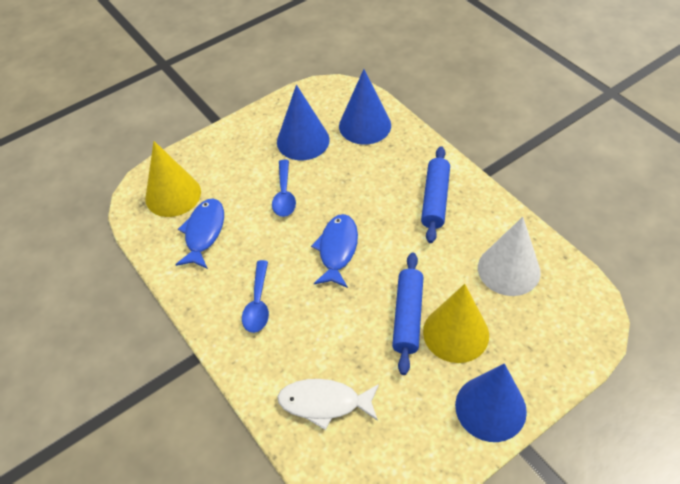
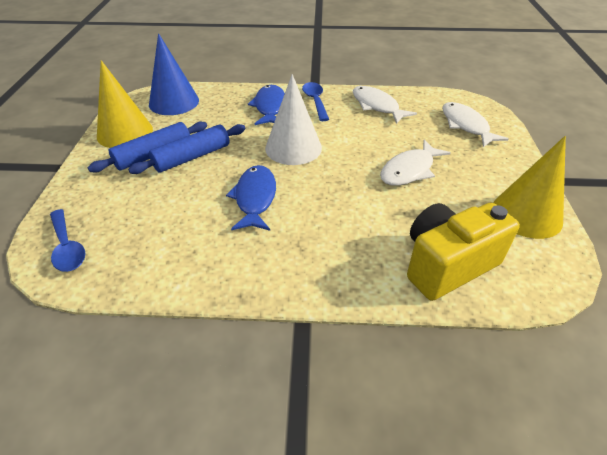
blue cone: [277,85,330,160] [339,69,391,145] [455,364,527,442] = 3 -> [149,33,199,115] = 1
white fish: [277,379,379,430] = 1 -> [353,86,417,124] [380,140,451,186] [442,102,509,147] = 3
yellow camera: none = 0 -> [407,203,520,301] = 1

